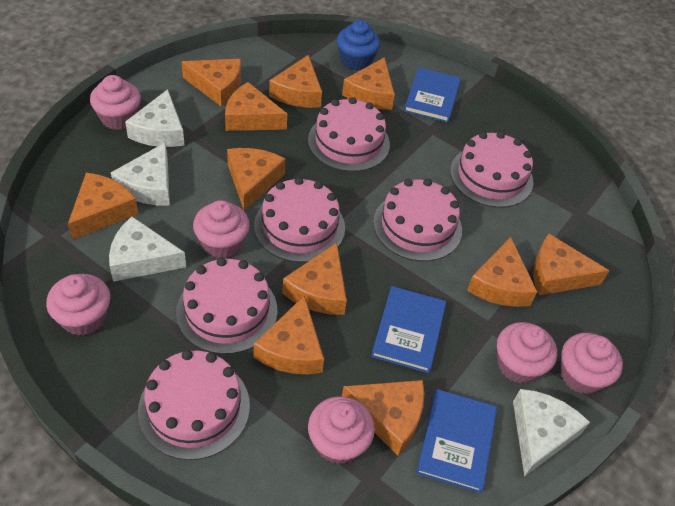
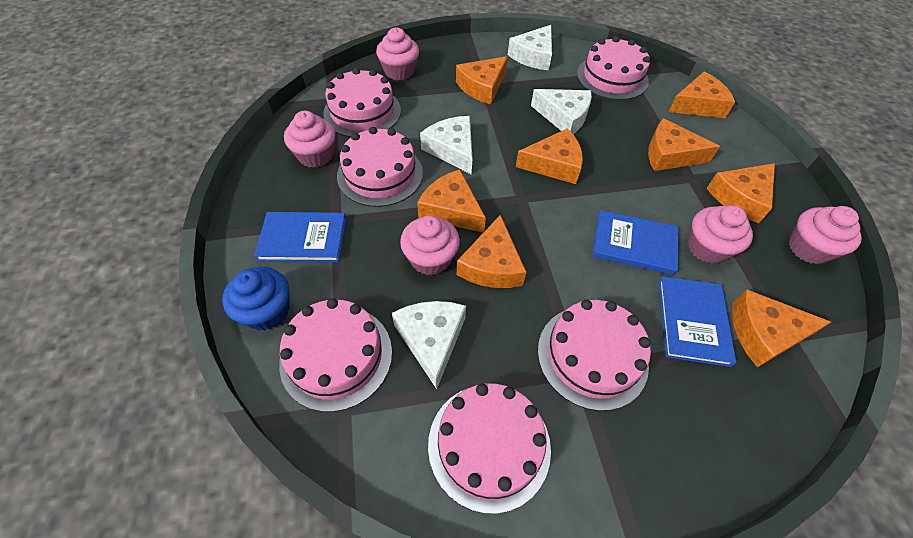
orange cheese: [68,173,138,240] [182,59,241,107] [225,82,287,131] [227,148,286,211] [254,295,324,374] [269,55,322,108] [282,243,347,315] [342,57,395,110] [342,380,425,455] [467,237,537,307] [533,234,609,295] = 11 -> [417,169,486,232] [456,56,508,104] [457,215,526,288] [516,128,583,184] [648,118,720,171] [669,71,735,118] [706,163,775,223] [732,290,831,368] = 8
pink cupcake: [46,274,110,336] [90,75,141,130] [193,200,250,258] [308,396,375,464] [497,322,557,384] [561,333,623,395] = 6 -> [284,111,335,168] [376,28,419,80] [400,216,460,275] [688,205,753,264] [789,206,862,264] = 5

